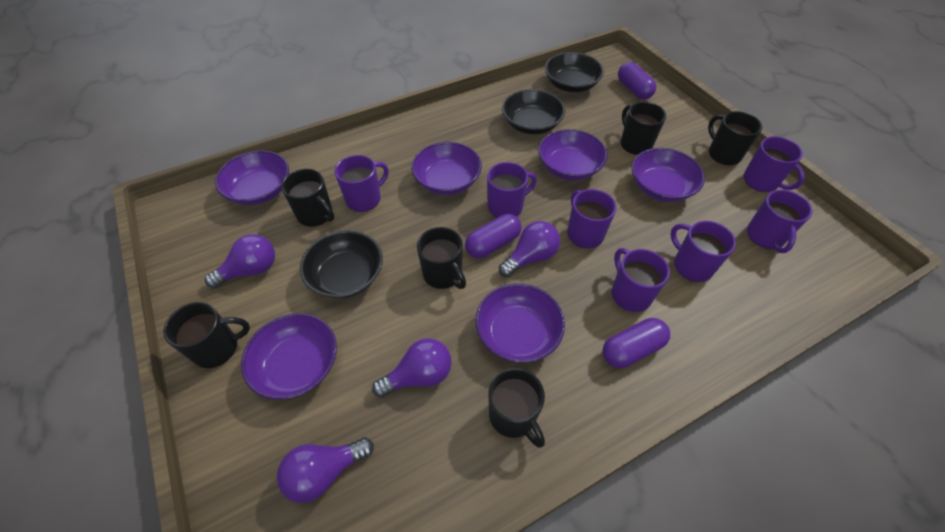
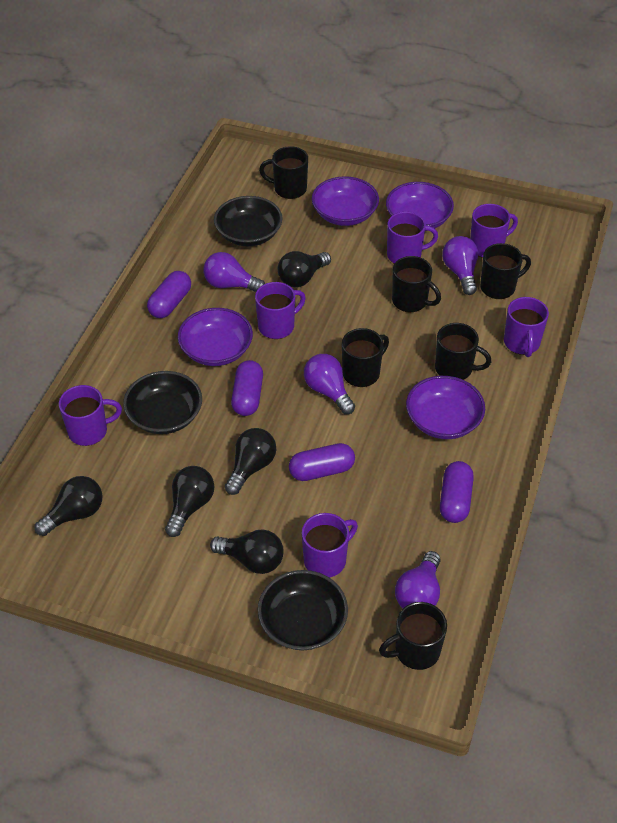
black light bulb: none = 0 -> [35,476,102,536] [165,466,214,537] [210,529,284,574] [225,428,276,495] [278,251,331,287] = 5
purple bowl: [215,150,289,205] [241,313,337,400] [411,142,482,195] [476,284,565,363] [538,129,608,181] [632,148,705,202] = 6 -> [178,308,253,366] [312,176,379,226] [386,182,454,231] [406,376,485,439] = 4
purple capsule: [465,214,522,258] [602,318,670,368] [618,62,656,100] = 3 -> [147,271,191,318] [231,360,263,416] [289,443,355,481] [440,461,474,523] = 4
purple mug: [335,155,389,212] [487,162,537,218] [567,189,616,248] [612,248,670,312] [671,221,736,282] [743,136,805,192] [747,190,812,253] = 7 -> [59,385,122,446] [255,282,306,339] [302,513,358,578] [387,212,438,264] [470,204,518,258] [504,297,549,357] = 6

